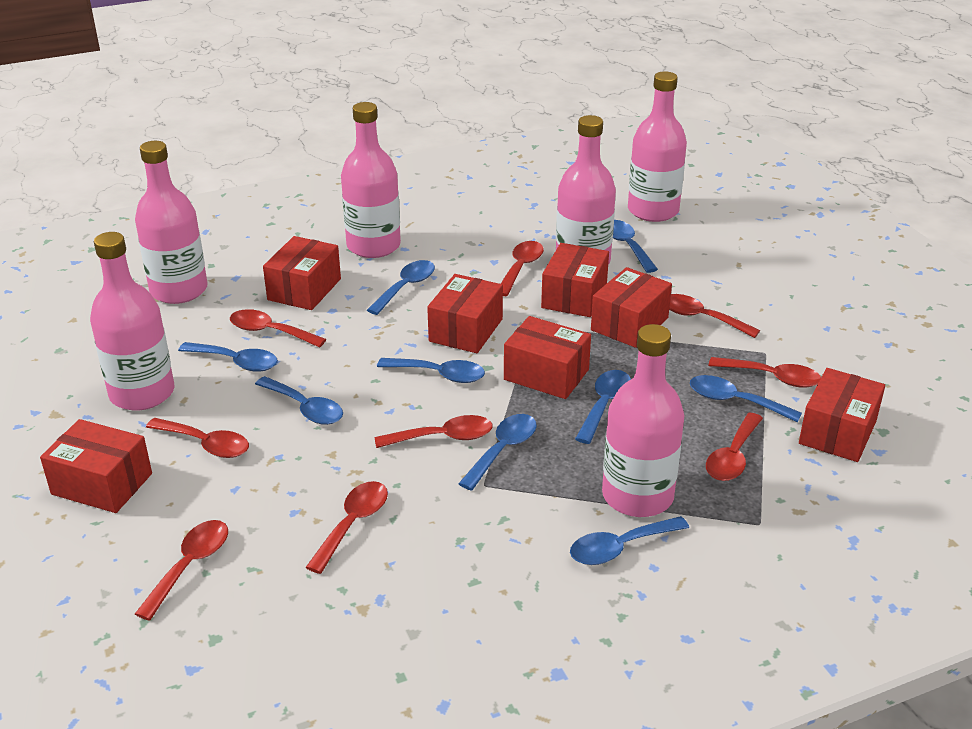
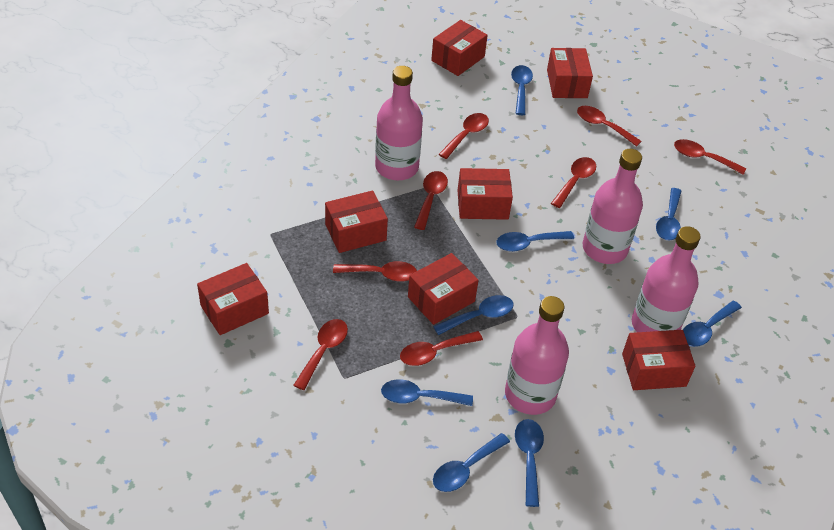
blue spoon: [178,342,278,372] [255,376,343,425] [367,260,435,315] [377,358,485,383] [458,414,537,491] [570,516,689,565] [575,370,631,444] [613,220,658,273] [690,375,802,423] = 9 -> [381,379,473,406] [433,295,514,335] [433,433,510,492] [496,231,574,252] [511,65,533,115] [515,419,544,507] [656,188,681,240] [683,301,742,347] = 8
pink bottle: [90,232,174,411] [135,141,208,304] [341,102,401,258] [556,115,616,265] [602,324,685,517] [628,71,687,222] = 6 -> [375,66,423,180] [505,296,569,415] [583,149,643,264] [632,226,701,332] = 4
red spoon: [135,520,228,621] [146,418,249,458] [230,309,326,348] [305,481,388,574] [375,415,493,448] [501,241,544,296] [669,294,760,338] [706,413,763,481] [708,357,821,388] = 9 -> [293,319,348,390] [333,261,417,282] [400,331,483,366] [414,171,448,230] [439,113,489,159] [551,157,596,208] [577,106,642,147] [674,139,746,175] = 8

